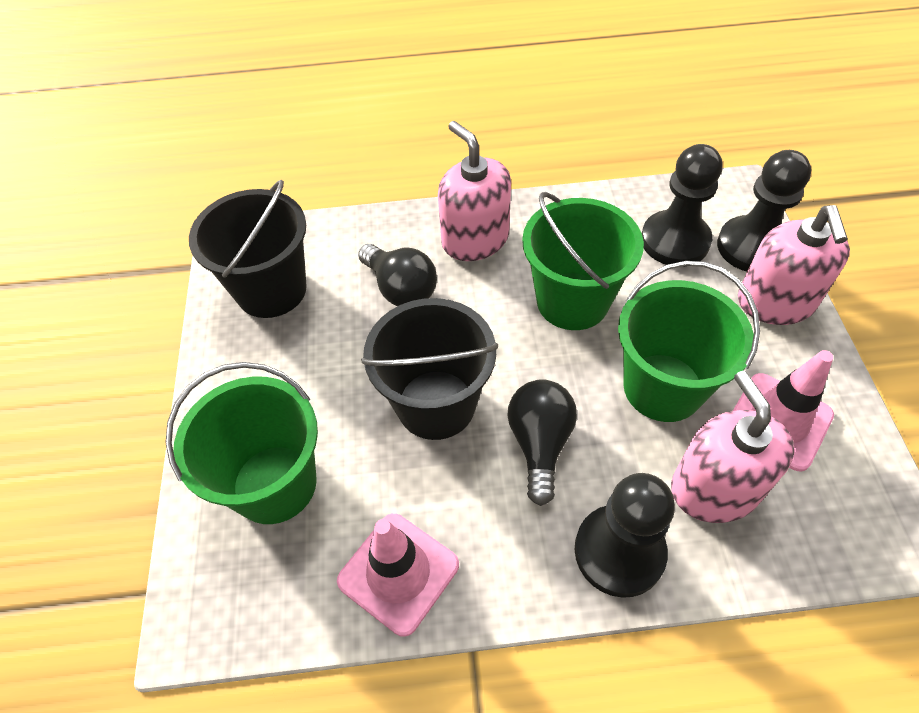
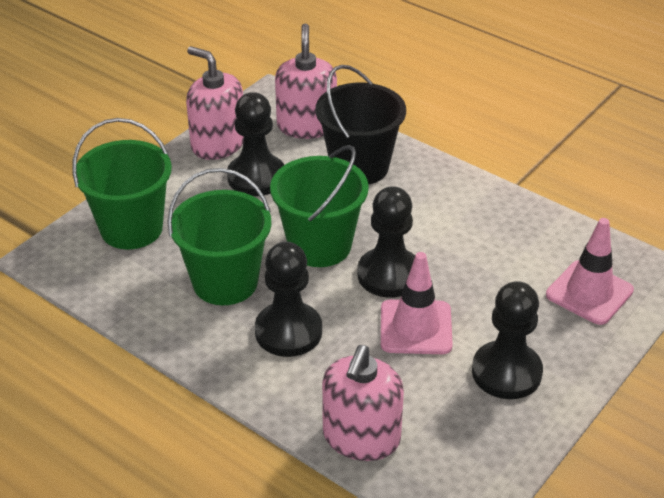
black bucket: [189,180,307,318] [361,298,498,440] = 2 -> [316,65,406,185] = 1
black light bulb: [358,244,437,306] [507,379,577,506] = 2 -> none = 0
black pawn: [574,473,675,598] [642,144,722,267] [717,150,811,272] = 3 -> [227,92,284,196] [255,242,322,357] [357,186,415,298] [472,281,543,399] = 4

